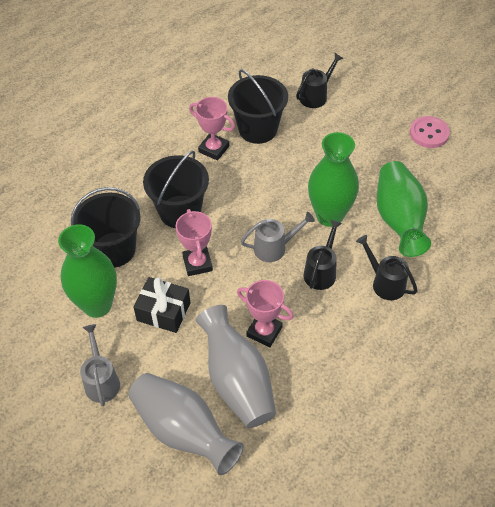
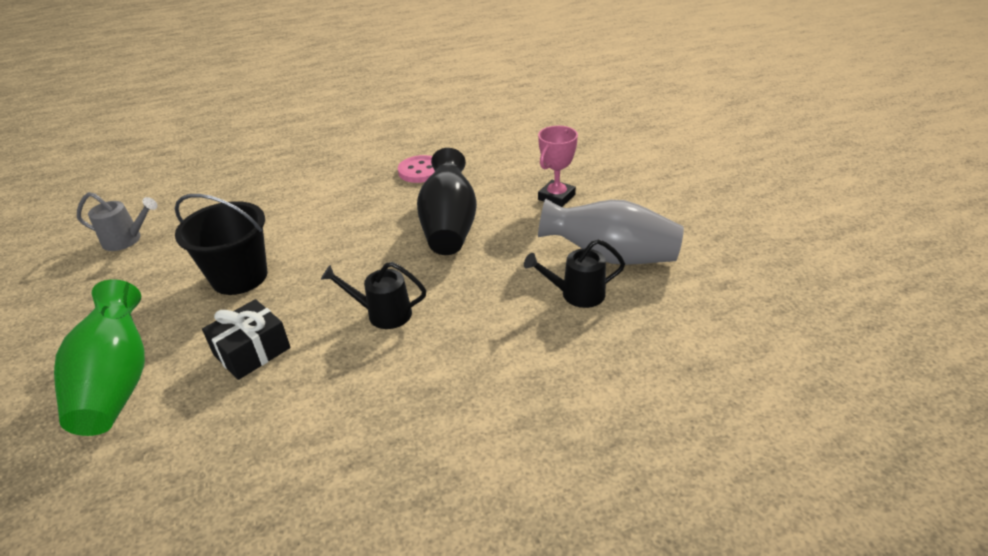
black bucket: [71,187,140,268] [143,151,209,228] [228,69,288,144] = 3 -> [175,194,267,295] = 1
black vase: none = 0 -> [417,148,477,255] = 1
black watering can: [296,53,344,108] [304,220,342,290] [356,235,418,300] = 3 -> [321,262,426,329] [524,239,625,308] = 2
green vase: [58,224,117,318] [308,132,359,227] [377,161,431,257] = 3 -> [54,279,145,436] = 1
grey vase: [128,373,244,475] [195,305,276,428] = 2 -> [538,199,684,265] = 1
grey watering can: [80,324,120,406] [241,212,315,262] = 2 -> [77,192,158,251] = 1
pink trophy: [176,209,213,276] [189,97,235,160] [237,280,294,347] = 3 -> [538,126,578,207] = 1

